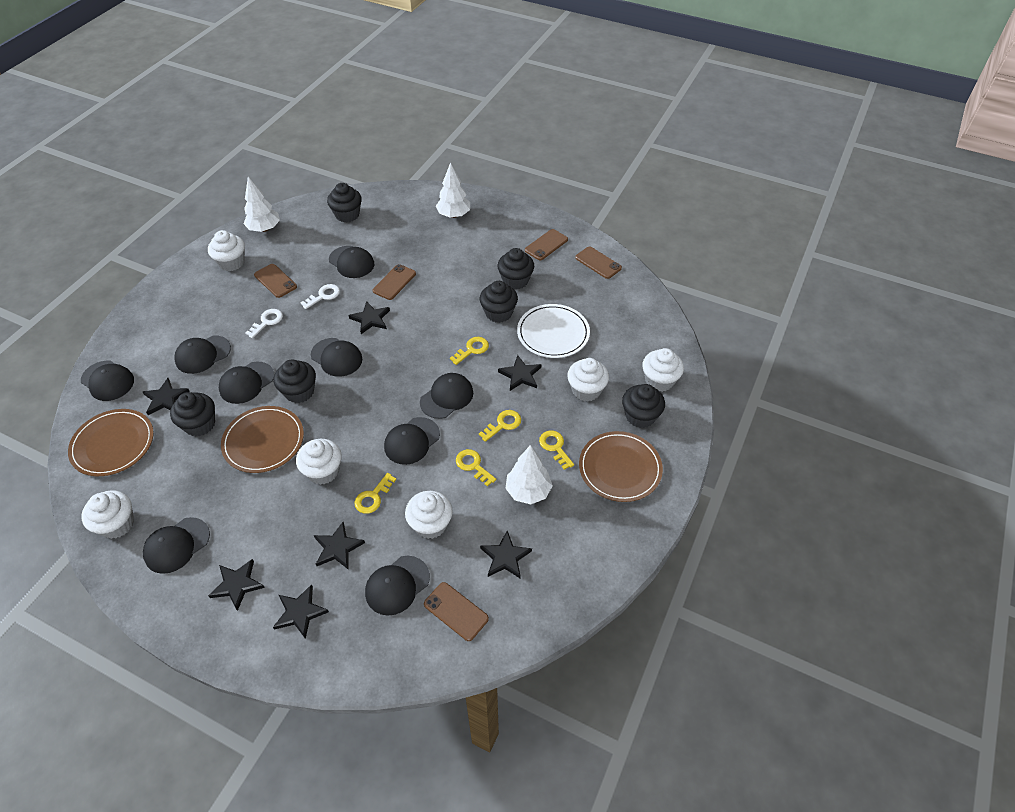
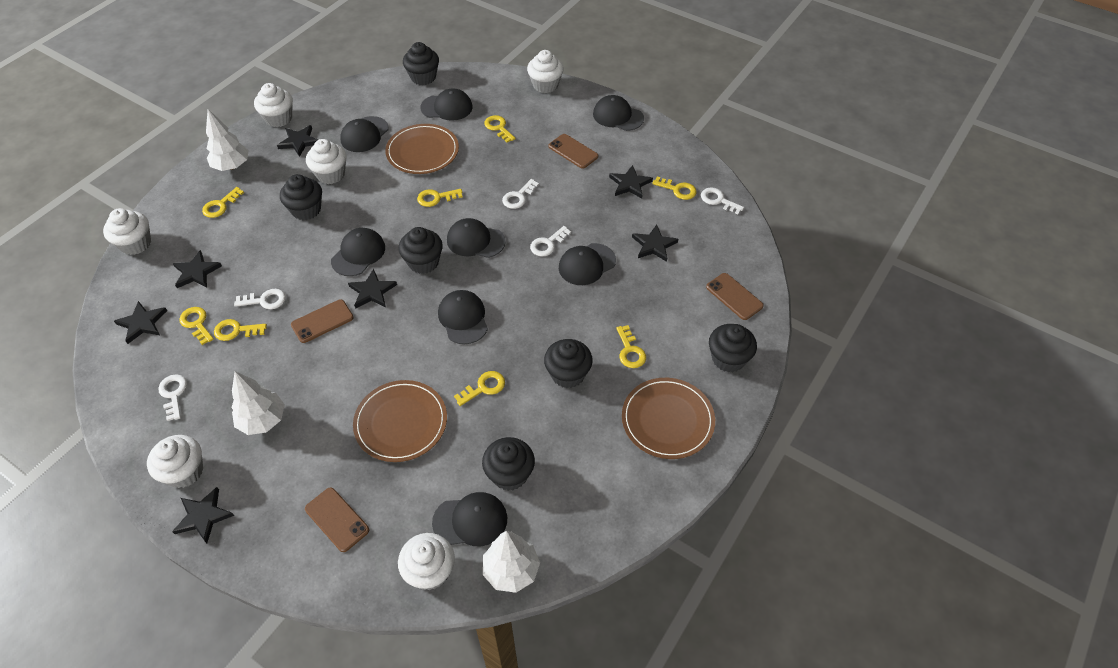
black cap: [81,361,134,401] [143,517,210,574] [174,336,231,374] [219,361,274,404] [311,338,362,377] [329,246,374,278] [365,556,430,615] [384,417,440,465] [420,373,473,419] = 9 -> [331,228,385,276] [340,116,389,152] [420,88,473,121] [432,492,507,546] [438,290,488,344] [447,218,506,258] [559,243,616,285] [593,95,644,131] = 8
brown phone: [254,264,297,298] [373,264,416,300] [424,582,489,641] [525,229,568,260] [575,246,622,279] = 5 -> [291,299,354,343] [305,488,369,552] [549,134,598,168] [706,273,764,320] = 4
white key: [245,309,283,338] [301,284,340,309] = 2 -> [158,374,187,421] [234,289,286,309] [502,179,539,209] [530,226,571,257] [701,187,744,214] = 5
white plate: [517,304,590,358] = 1 -> none = 0
yellow key: [355,473,396,514] [450,337,489,365] [456,449,496,487] [479,410,521,442] [539,430,574,470] = 5 -> [179,307,214,345] [202,187,244,218] [214,319,267,341] [417,189,463,207] [454,371,505,406] [484,115,516,143] [616,325,646,368] [652,176,697,200] = 8

